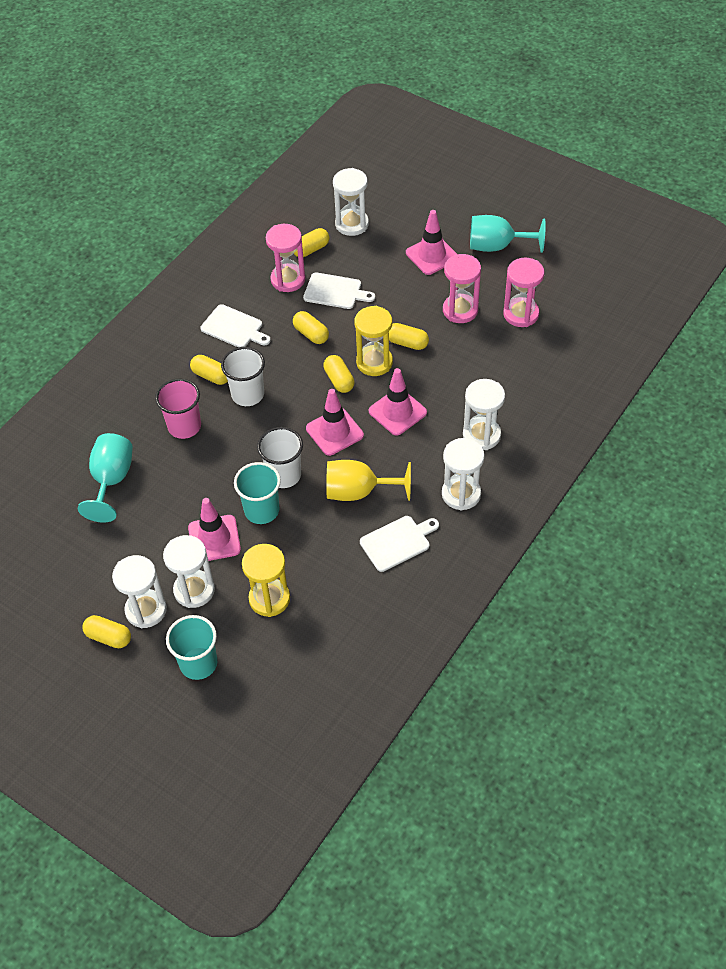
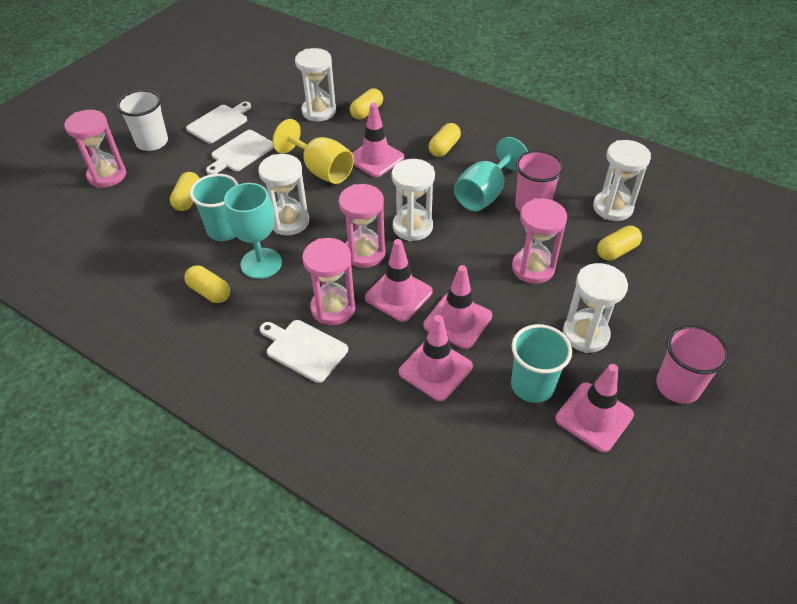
pink cup: [155,379,201,439] = 1 -> [515,150,564,212] [656,325,729,404] = 2
pink hourglass: [266,224,305,292] [443,254,481,323] [503,258,544,327] = 3 -> [64,110,126,188] [302,238,355,325] [339,184,385,268] [512,198,567,284] = 4
pink traffic cone: [188,498,241,561] [306,389,364,456] [369,368,427,436] [406,210,457,275] = 4 -> [352,103,404,177] [365,239,433,322] [399,315,473,401] [424,265,492,349] [555,364,634,452] = 5
white cup: [221,347,265,406] [257,427,303,488] = 2 -> [117,90,168,151] = 1
yellow capsule: [82,615,131,648] [190,355,228,385] [293,311,329,344] [294,228,329,257] [323,355,354,393] [389,323,429,350] = 6 -> [170,172,200,211] [184,265,230,303] [350,88,383,119] [429,123,461,157] [597,226,642,261] = 5
yellow hourglass: [242,544,290,617] [354,306,393,376] = 2 -> none = 0

